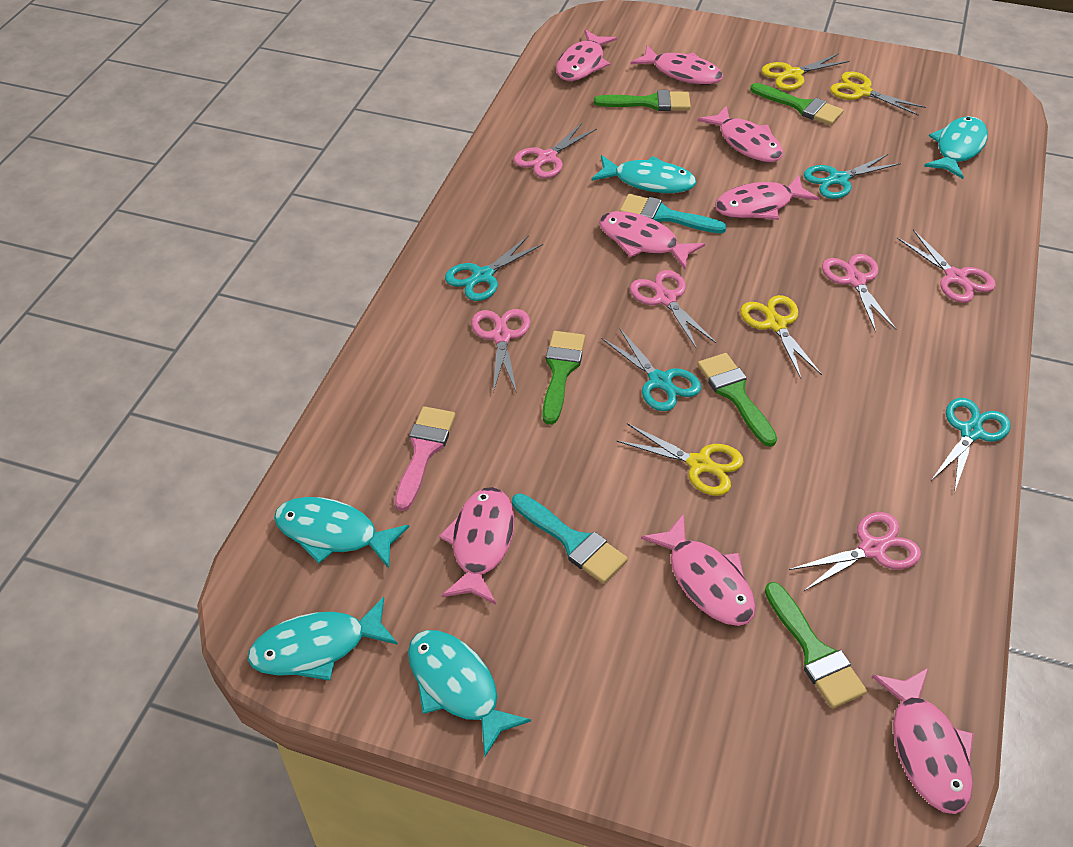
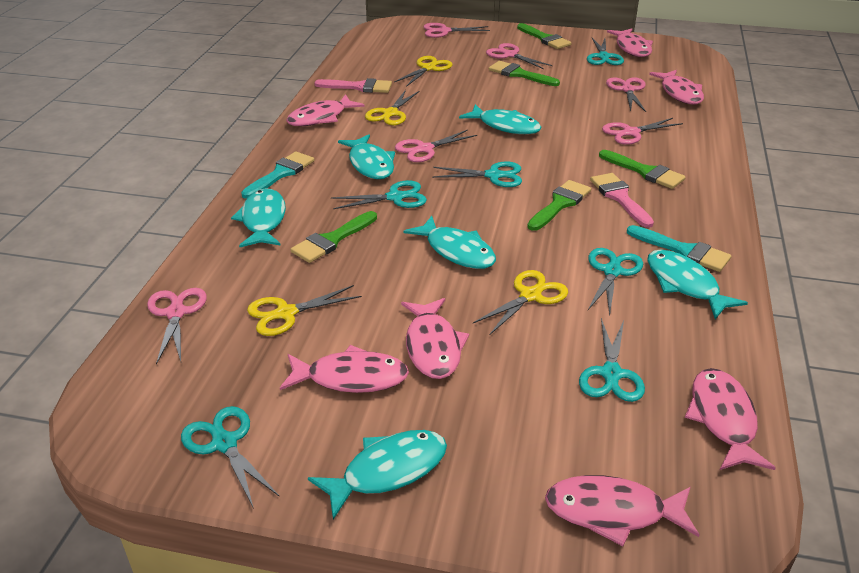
pink brush: [394,406,455,511] = 1 -> [314,78,392,93] [590,173,654,228] = 2
pink fish: [439,487,515,604] [556,30,617,81] [599,211,705,269] [630,45,723,85] [641,514,756,626] [698,106,783,162] [715,175,819,220] [872,668,974,814] = 8 -> [280,345,409,393] [286,94,365,126] [401,298,469,379] [545,475,699,546] [607,28,653,57] [649,70,704,104] [685,368,776,470] = 7
turquoise fish: [248,597,398,681] [274,497,410,568] [408,630,531,756] [591,155,696,193] [924,116,988,179] = 5 -> [231,188,286,248] [308,430,447,520] [338,134,395,179] [403,216,496,269] [459,104,542,134] [647,250,748,319] = 6
turquoise scissors: [445,235,543,301] [601,328,701,411] [804,154,901,199] [930,398,1011,493] = 4 -> [181,406,279,509] [331,180,427,209] [432,161,522,187] [579,318,645,402] [587,38,624,65] [588,248,643,315] = 6

